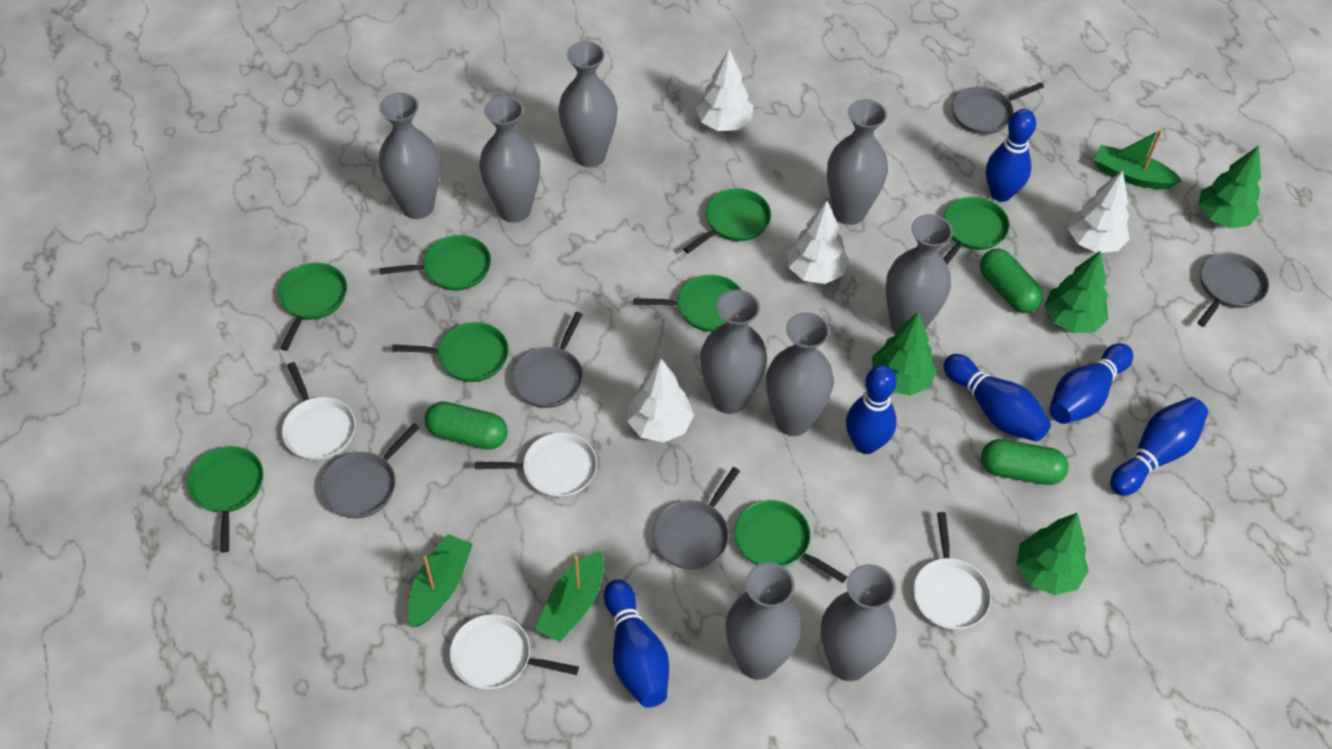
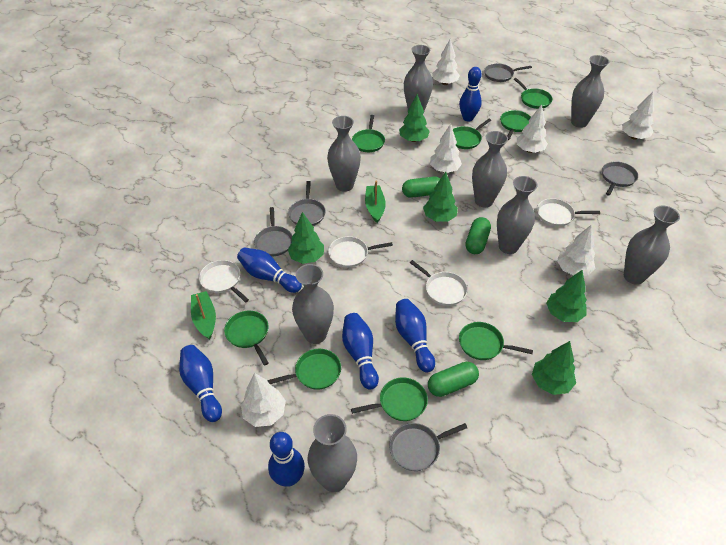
green boat: [408,534,473,627] [535,551,604,642] [1094,130,1182,190] = 3 -> [191,291,216,340] [365,180,386,223] = 2
green tree: [872,312,937,396] [1017,513,1089,595] [1044,250,1108,333] [1198,146,1261,228] = 4 -> [288,212,324,264] [399,94,430,142] [423,172,458,222] [532,341,576,395] [546,270,587,322] = 5
grey vase: [379,92,440,219] [479,96,540,222] [558,41,618,167] [700,290,767,414] [726,562,801,680] [766,312,834,436] [821,564,897,681] [827,99,888,225] [886,214,953,333] = 9 -> [292,264,334,344] [308,414,357,492] [327,116,361,192] [404,45,433,114] [472,131,508,208] [497,176,538,254] [571,55,609,128] [624,206,680,285] = 8
white tree: [627,359,694,442] [696,49,753,131] [788,201,849,284] [1068,170,1130,253] = 4 -> [241,373,286,427] [430,124,462,173] [432,39,460,85] [517,105,548,153] [557,225,595,276] [622,92,654,140] = 6

